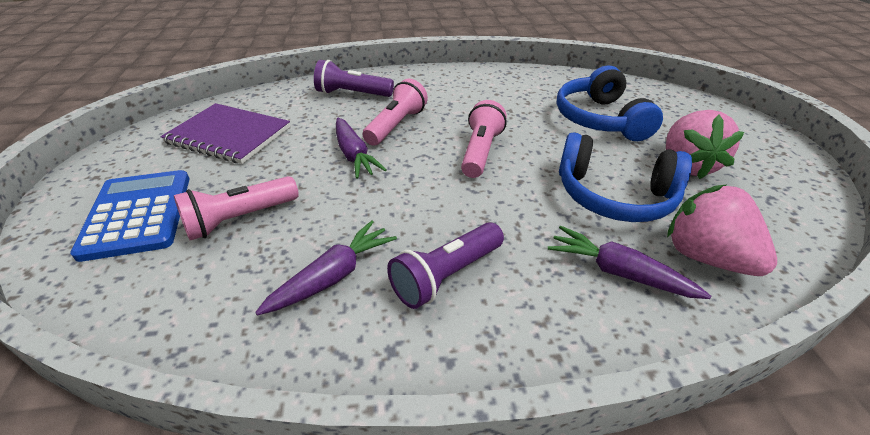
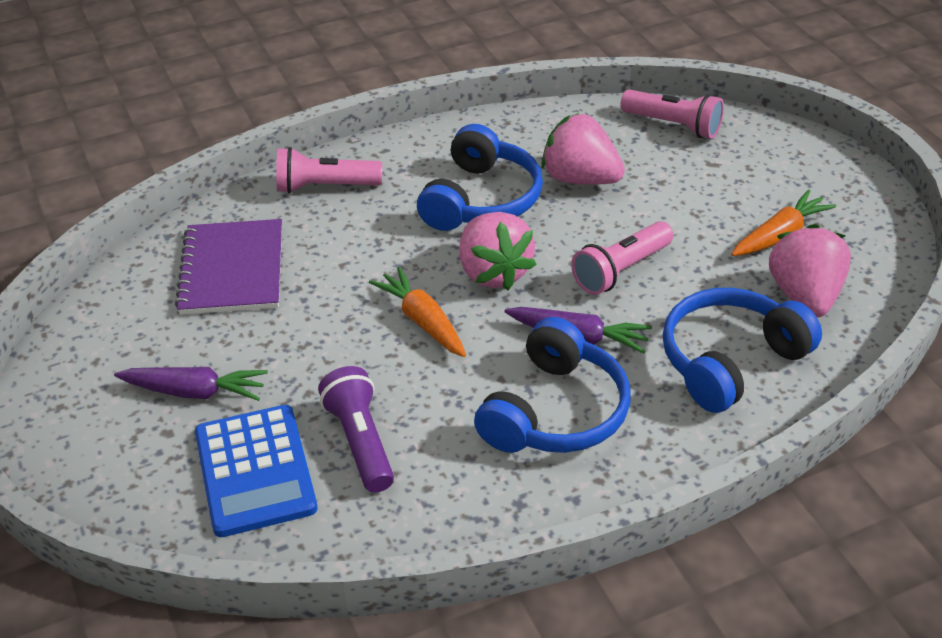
blue headphones: [557,66,663,141] [559,132,692,222] = 2 -> [417,124,543,231] [474,317,630,453] [663,288,822,413] = 3
orange carrot: none = 0 -> [369,267,466,357] [731,190,836,256] = 2
pink strawberry: [666,110,744,179] [667,185,777,276] = 2 -> [460,212,537,290] [542,113,625,185] [769,224,851,318] = 3
purple carrot: [255,220,397,316] [336,118,387,179] [548,225,711,299] = 3 -> [114,367,268,401] [504,307,652,354] = 2
purple flashlight: [314,60,394,97] [387,222,504,309] = 2 -> [318,366,394,493] = 1

